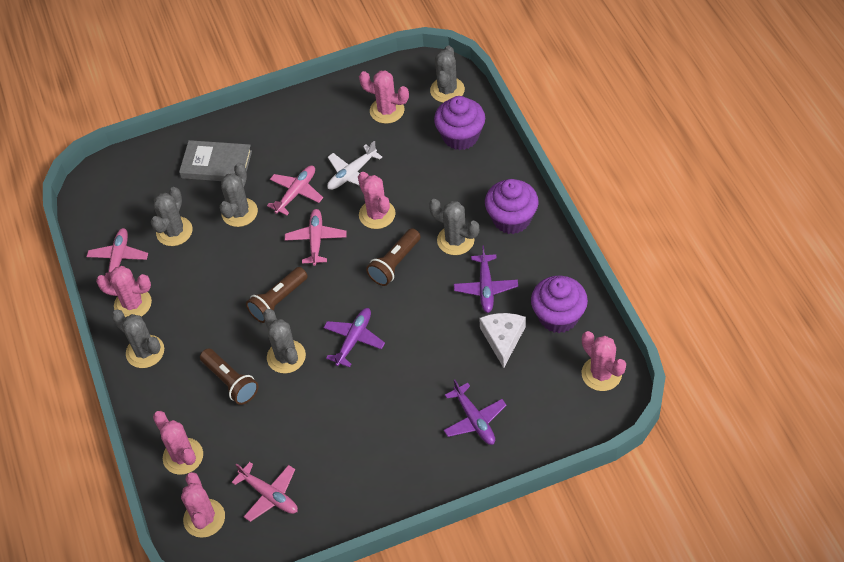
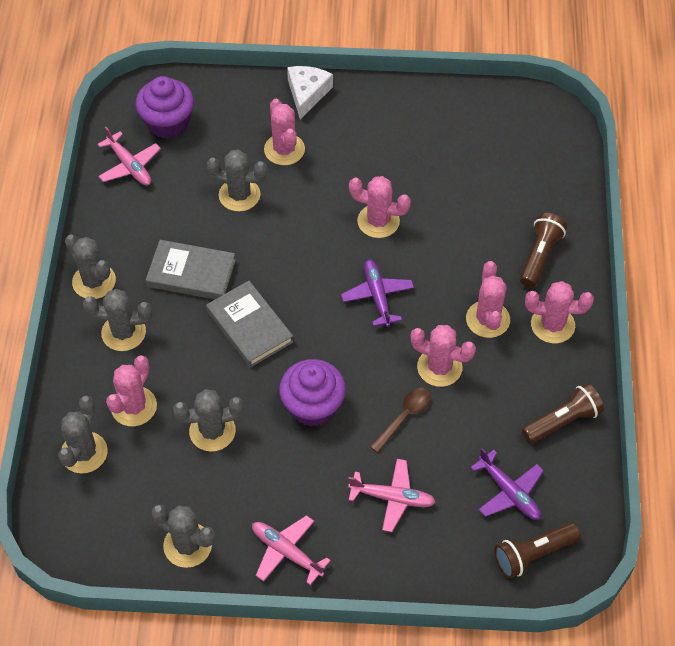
brown spoon: none = 0 -> [370,388,431,453] = 1
grey book: [179,140,252,181] = 1 -> [146,240,236,299] [206,281,293,368] = 2
pink plane: [87,228,148,283] [232,462,298,522] [267,166,323,216] [285,209,347,266] = 4 -> [97,127,161,185] [252,515,331,585] [348,459,436,532] = 3
purple cupcake: [434,96,485,150] [485,179,539,234] [531,276,588,333] = 3 -> [136,76,194,139] [279,359,346,427] = 2
purple plane: [323,308,385,368] [444,380,507,445] [454,246,518,313] = 3 -> [341,260,414,327] [470,448,544,520] = 2
white plane: [327,141,382,190] = 1 -> none = 0

